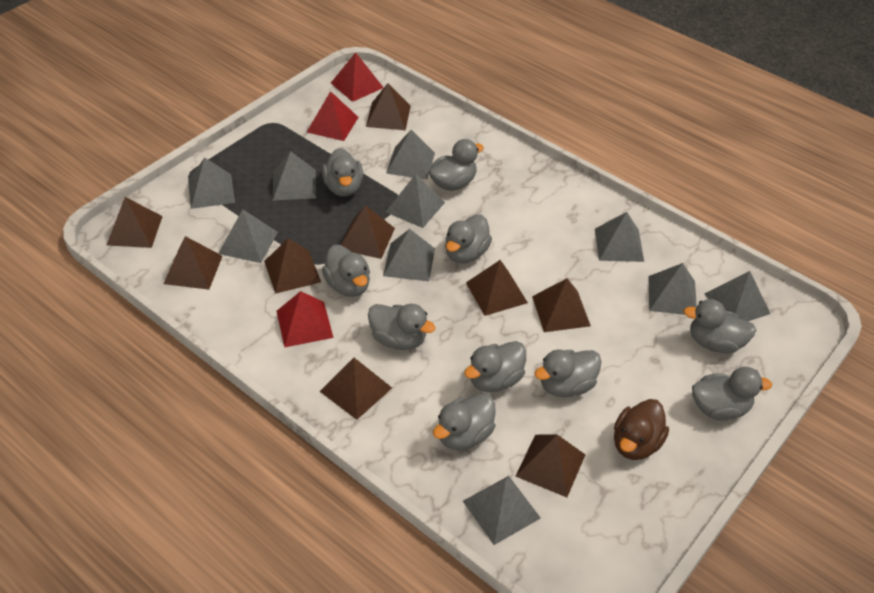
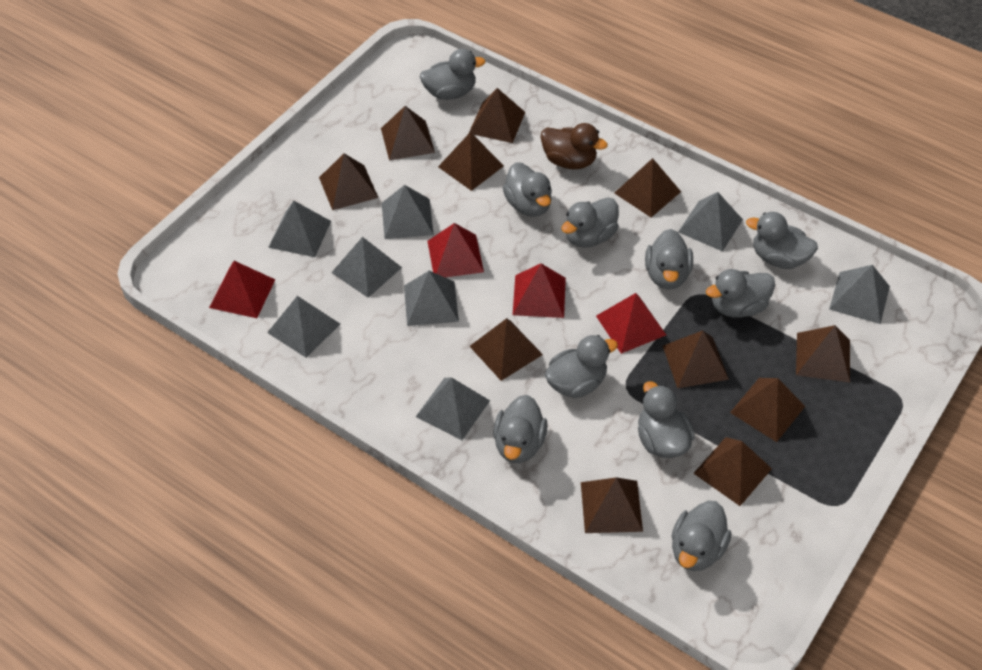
brown pyramid: [107,197,163,248] [164,236,222,290] [264,238,321,294] [320,358,392,420] [340,205,395,259] [366,83,411,130] [466,260,528,316] [516,434,585,497] [532,278,591,332] = 9 -> [319,153,378,210] [381,106,435,161] [438,132,504,191] [468,88,525,143] [469,318,543,381] [581,477,643,533] [615,158,681,217] [663,330,729,388] [693,437,772,506] [730,378,805,442] [796,325,850,382] = 11
grey pyramid: [188,158,235,209] [218,209,278,263] [273,151,316,201] [383,229,435,281] [386,130,435,179] [386,174,445,228] [463,476,541,545] [595,212,644,262] [648,263,697,315] [704,271,771,321] = 10 -> [267,296,340,358] [268,201,331,257] [331,237,402,298] [382,185,434,239] [404,271,459,326] [416,377,490,440] [678,192,743,251] [829,265,890,324] = 8
red pyramid: [276,291,334,347] [307,91,359,141] [331,52,384,102] = 3 -> [209,261,275,318] [427,223,484,277] [513,263,566,318] [596,293,666,354] = 4

